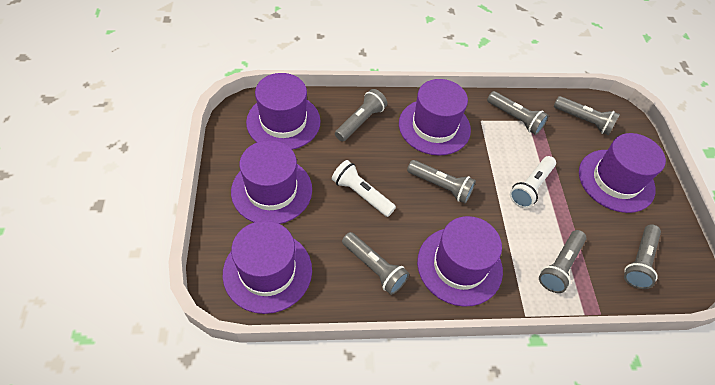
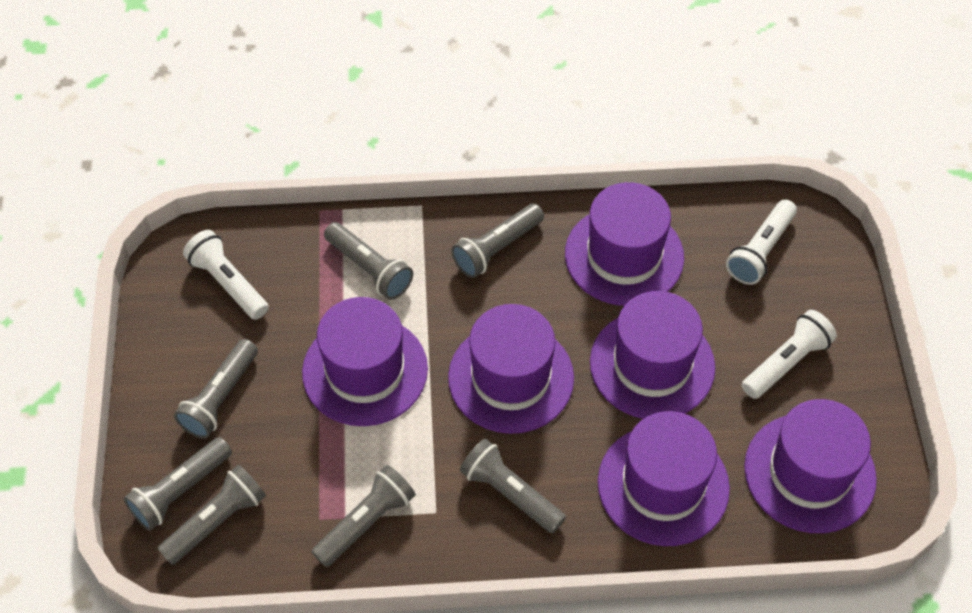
white flashlight: [332,160,396,217] [510,156,556,208] = 2 -> [183,230,269,320] [726,199,797,285] [742,310,837,399] = 3

